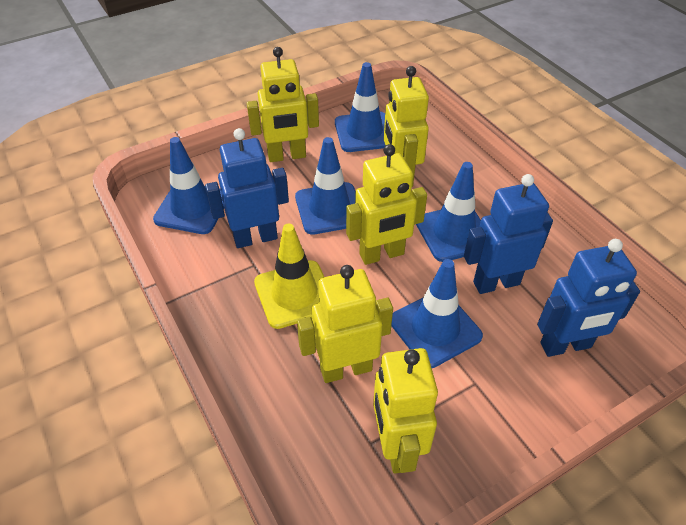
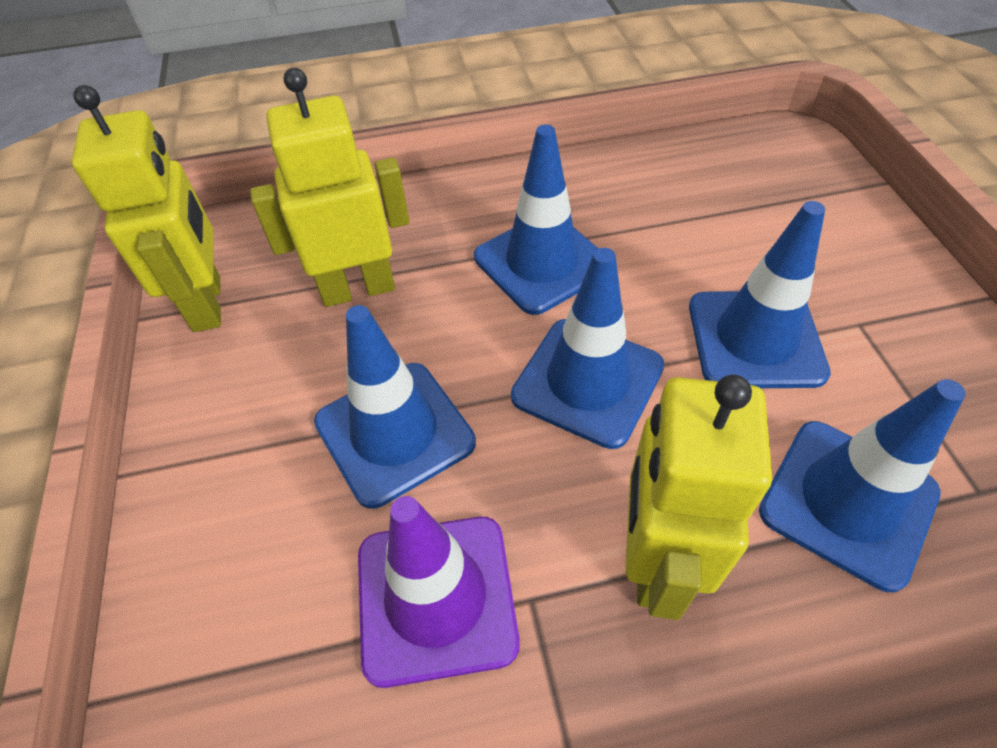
blue robot: [205,128,289,248] [464,174,553,294] [537,239,640,357] = 3 -> none = 0
purple traffic cone: none = 0 -> [358,496,520,688] = 1
yellow robot: [247,47,319,162] [297,265,393,383] [346,144,427,265] [373,348,438,474] [384,66,429,187] = 5 -> [71,85,221,332] [250,68,409,307] [625,375,772,620] = 3
yellow traffic cone: [254,224,324,329] = 1 -> none = 0

